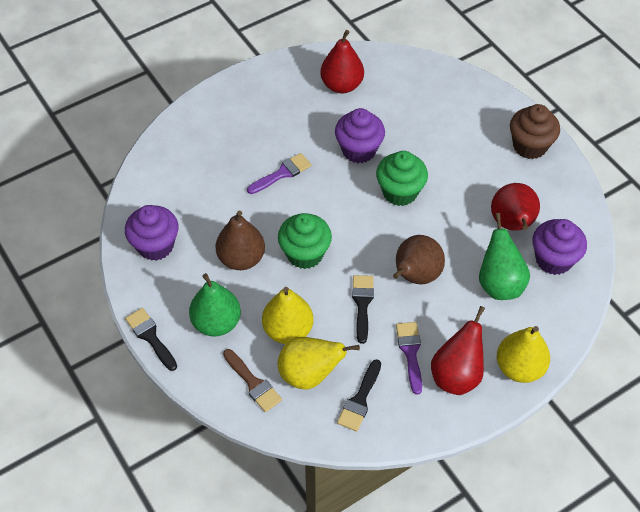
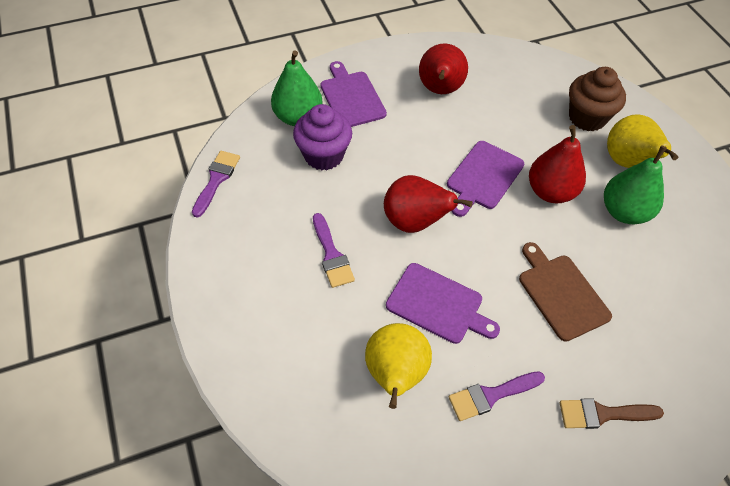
black brush: [125,308,177,371] [337,359,381,432] [352,275,374,344] = 3 -> none = 0
brown cutting board: none = 0 -> [519,242,612,342] = 1
brown pear: [216,211,265,270] [393,235,445,284] = 2 -> none = 0
green cupcake: [278,213,332,269] [376,151,428,206] = 2 -> none = 0
purple brush: [247,153,312,194] [396,322,422,395] = 2 -> [192,151,240,217] [313,213,355,288] [449,371,545,421] = 3
purple cupcake: [125,205,179,261] [335,108,385,163] [532,219,587,275] = 3 -> [293,104,352,170] = 1
purple cutting board: none = 0 -> [321,61,387,127] [386,263,500,344] [447,141,524,217] = 3
yellow pear: [262,287,314,344] [278,337,360,390] [497,326,550,383] = 3 -> [365,323,432,409] [607,114,678,168] = 2

